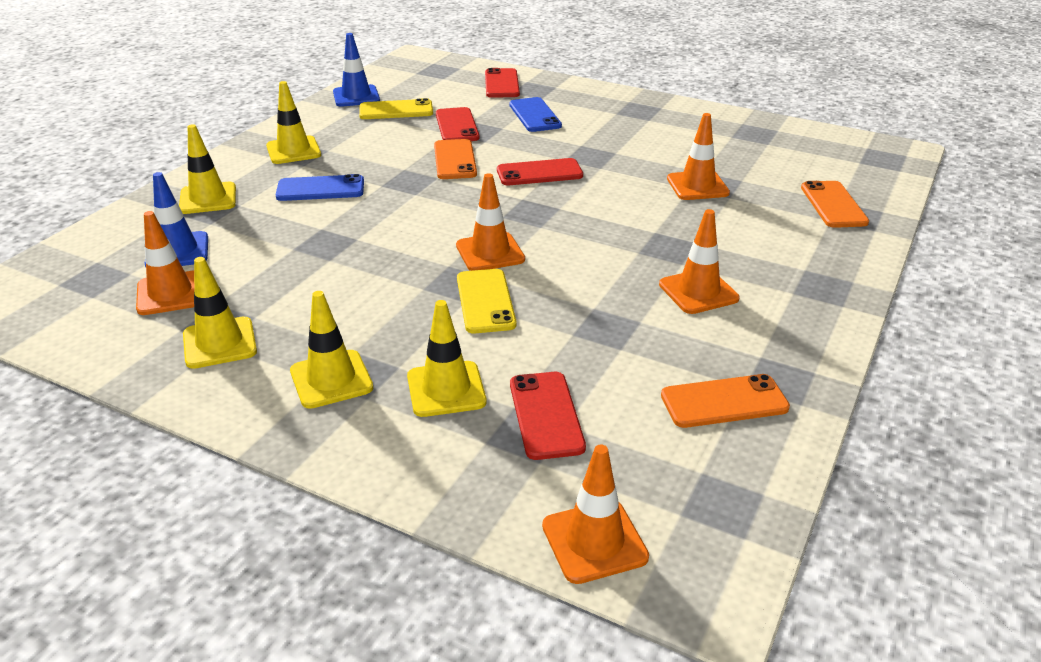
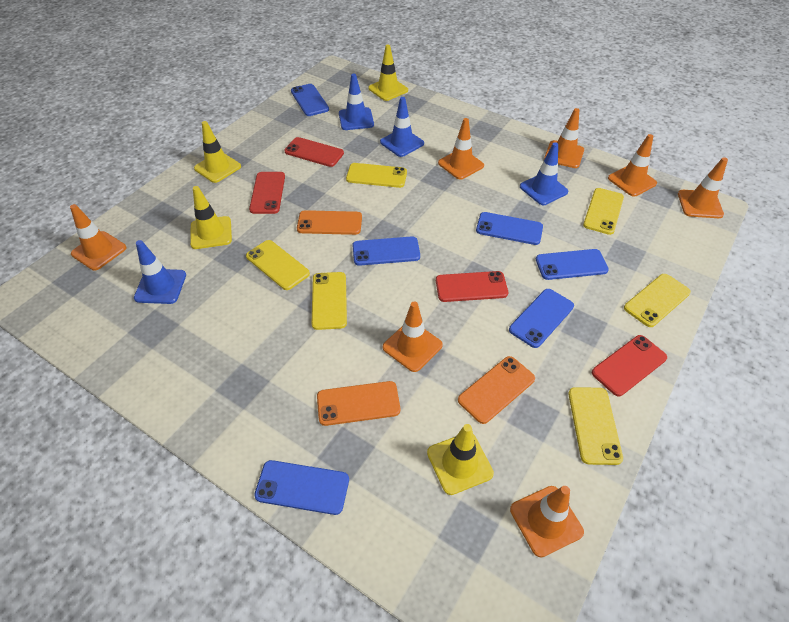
blue phone: [276,174,364,201] [509,97,562,132] = 2 -> [254,460,349,515] [291,84,329,116] [352,236,420,266] [476,212,543,245] [509,289,574,348] [536,249,609,280] = 6
blue traffic cone: [145,172,208,267] [333,33,380,107] = 2 -> [134,240,186,304] [339,74,374,130] [380,97,424,157] [520,143,568,205] = 4
orange traffic cone: [136,211,194,315] [456,173,525,271] [542,444,649,584] [659,209,740,314] [667,113,730,200] = 5 -> [70,204,126,271] [383,302,443,372] [438,118,484,179] [510,486,584,557] [544,108,584,168] [608,134,657,197] [678,157,728,218] = 7
yellow phone: [359,98,433,119] [457,269,516,333] = 2 -> [246,240,310,290] [312,272,347,330] [346,163,407,188] [568,387,623,465] [583,188,624,235] [624,274,691,327] = 6
yellow traffic cone: [179,124,236,214] [183,257,257,369] [266,81,321,164] [290,291,373,409] [407,300,487,417] = 5 -> [190,186,232,249] [194,121,241,183] [368,45,408,101] [427,424,494,495] = 4

